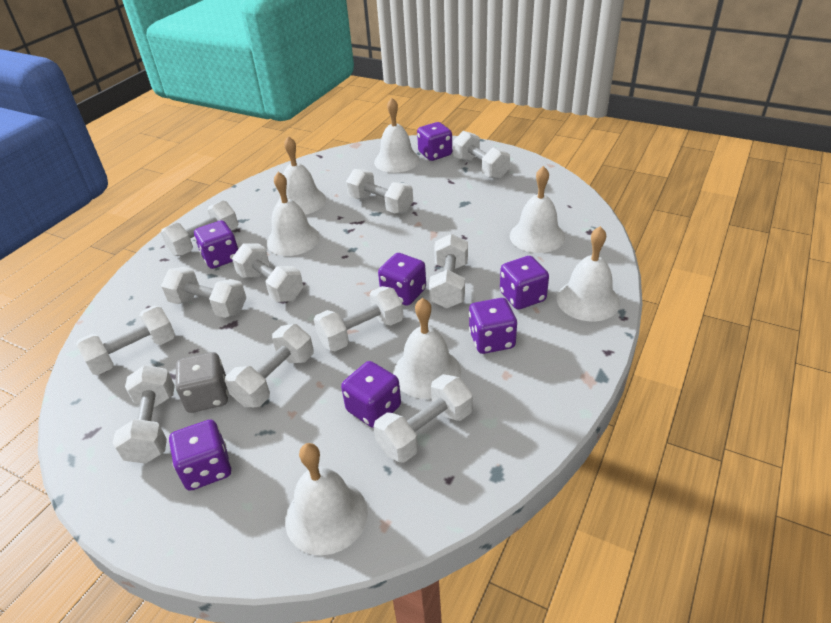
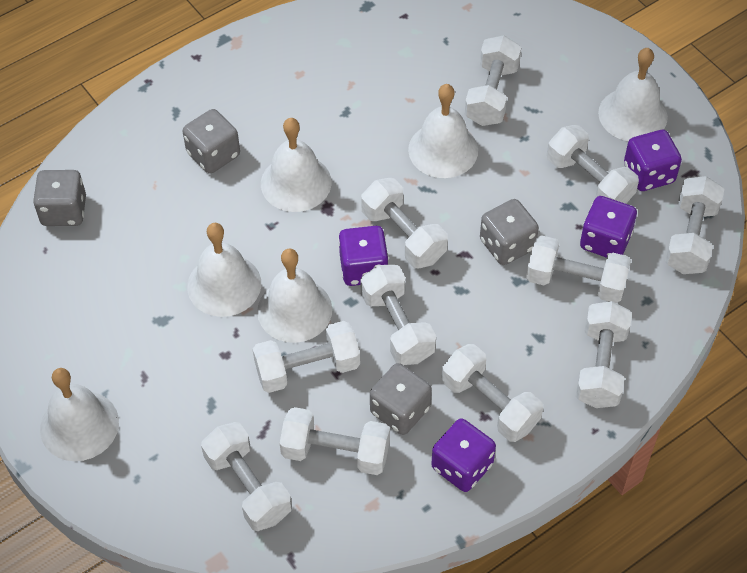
grey dice: [175,352,228,413] = 1 -> [33,170,86,226] [182,109,240,174] [370,363,432,435] [480,199,539,265] = 4
purple dice: [169,419,231,491] [194,220,238,269] [341,361,401,428] [378,253,426,306] [417,122,452,161] [469,298,517,354] [500,256,549,310] = 7 -> [338,226,389,286] [431,419,496,492] [580,196,637,258] [624,130,682,191] = 4
white bell: [267,172,320,256] [277,136,326,215] [285,443,368,555] [374,98,420,173] [393,298,461,399] [510,166,565,253] [557,226,620,321] = 7 -> [40,368,119,461] [187,223,261,317] [257,249,332,343] [261,118,331,212] [408,84,478,178] [598,48,668,141] = 6

